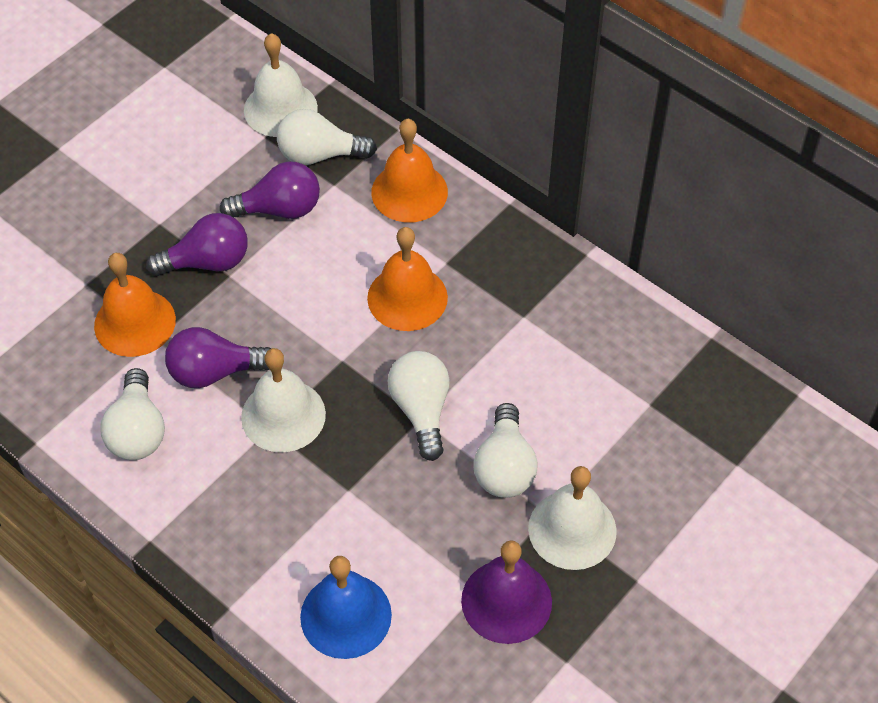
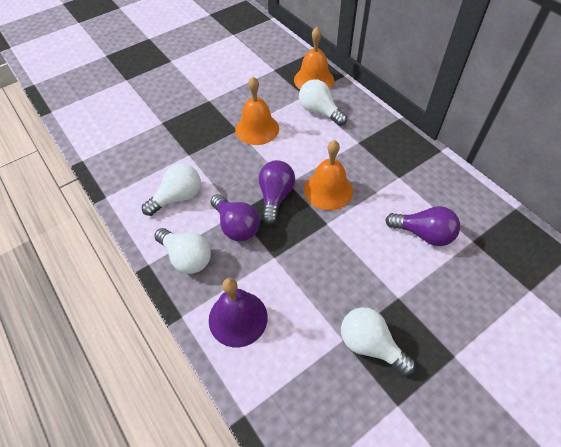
blue bell: [300,556,392,659] = 1 -> none = 0
white bell: [241,348,326,452] [244,33,318,137] [528,466,617,570] = 3 -> none = 0

